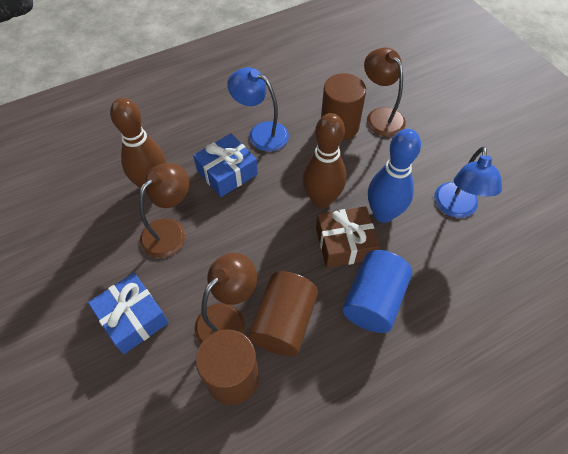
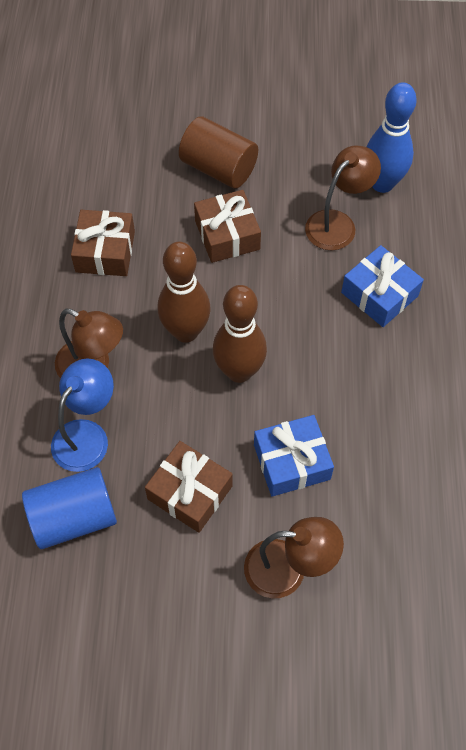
blue lamp: [227,67,289,152] [434,146,502,218] = 2 -> [51,358,114,472] = 1
brown cylinder: [196,329,259,405] [248,271,318,356] [321,73,366,141] = 3 -> [179,116,258,189] = 1
brown gift: [316,206,380,268] = 1 -> [71,210,135,276] [145,441,233,533] [194,190,261,263] = 3

